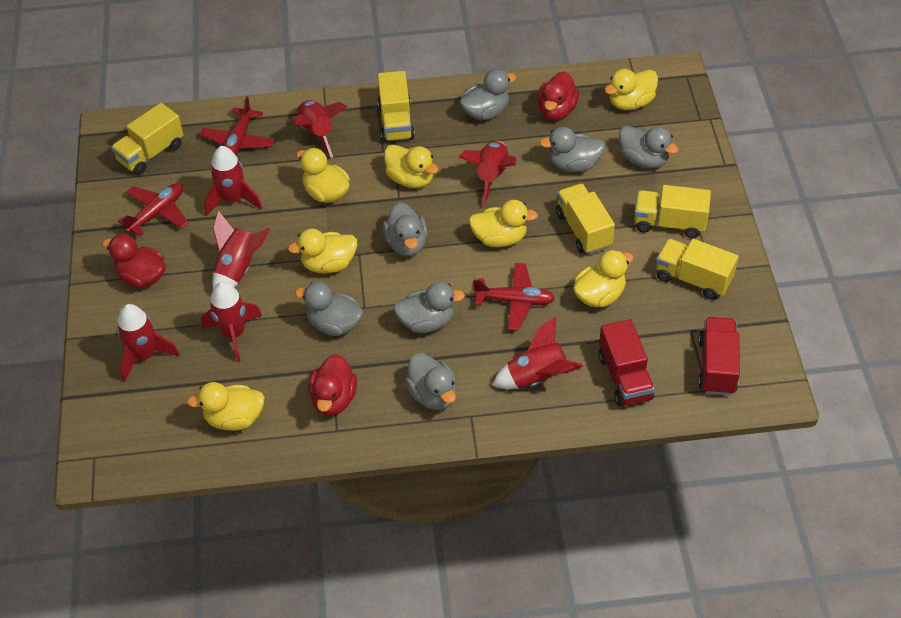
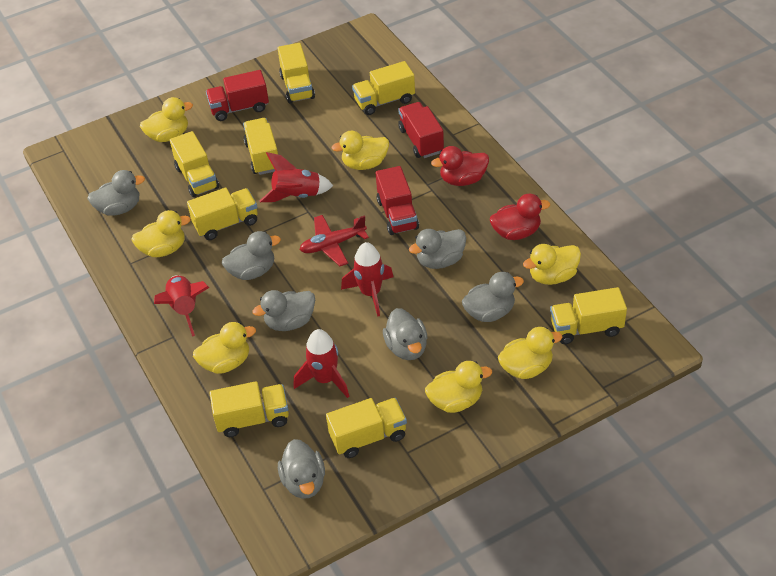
red duck: [102,234,166,288] [308,354,357,416] [537,71,579,120] = 3 -> [431,146,489,186] [490,194,550,240] = 2
red plane: [118,183,189,236] [200,96,275,155] [473,263,555,331] = 3 -> [299,215,369,266] = 1
red rocket: [117,304,180,382] [201,282,262,362] [204,146,262,216] [213,210,270,289] [292,100,347,158] [458,141,516,205] [492,317,583,389] = 7 -> [154,275,209,337] [260,152,333,202] [293,329,349,398] [341,242,393,317] = 4
red truck: [598,319,655,407] [698,317,740,395] = 2 -> [206,70,269,121] [376,166,419,235] [398,102,444,158] = 3
yellow truck: [111,103,184,175] [378,71,415,142] [556,184,615,254] [634,185,711,238] [656,239,738,300] = 5 -> [170,131,219,197] [187,188,258,240] [210,381,289,437] [243,118,278,175] [278,43,315,103] [326,398,407,458] [352,61,415,115] [550,287,627,344] = 8

